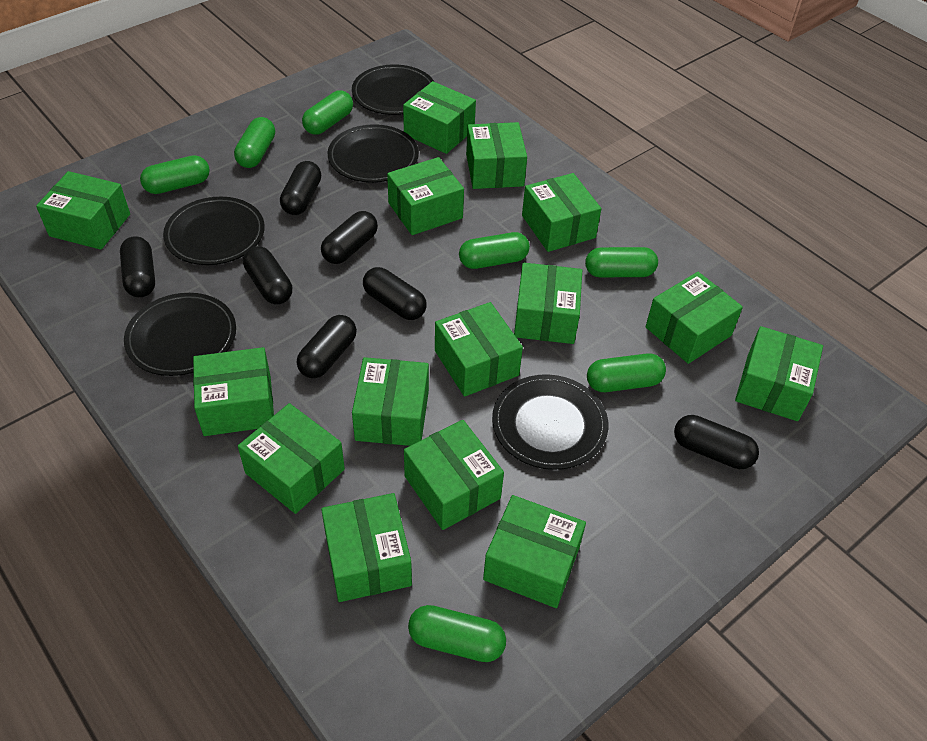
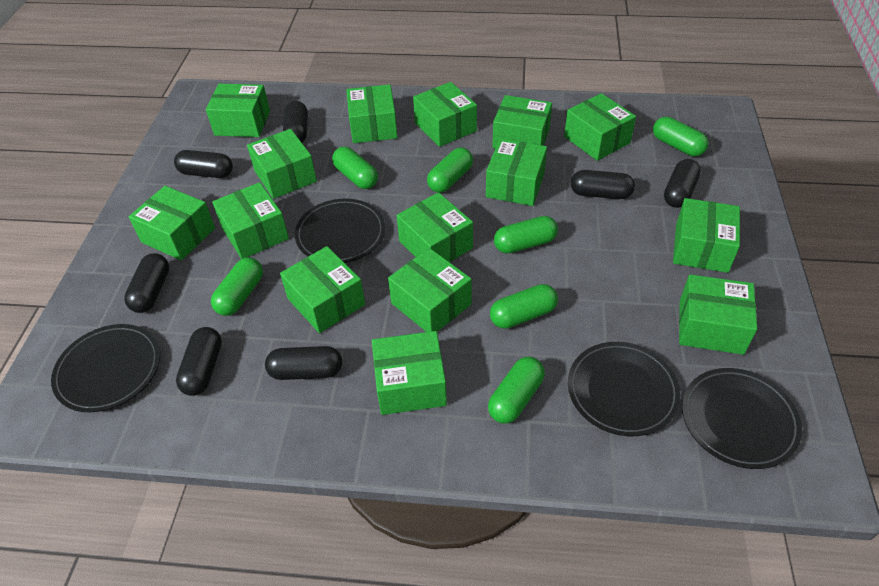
black plate: [124,293,236,376] [163,197,265,265] [328,124,419,183] [352,64,434,115] [492,374,608,470] = 5 -> [51,324,160,412] [295,199,385,263] [568,342,681,436] [682,368,802,469] = 4

